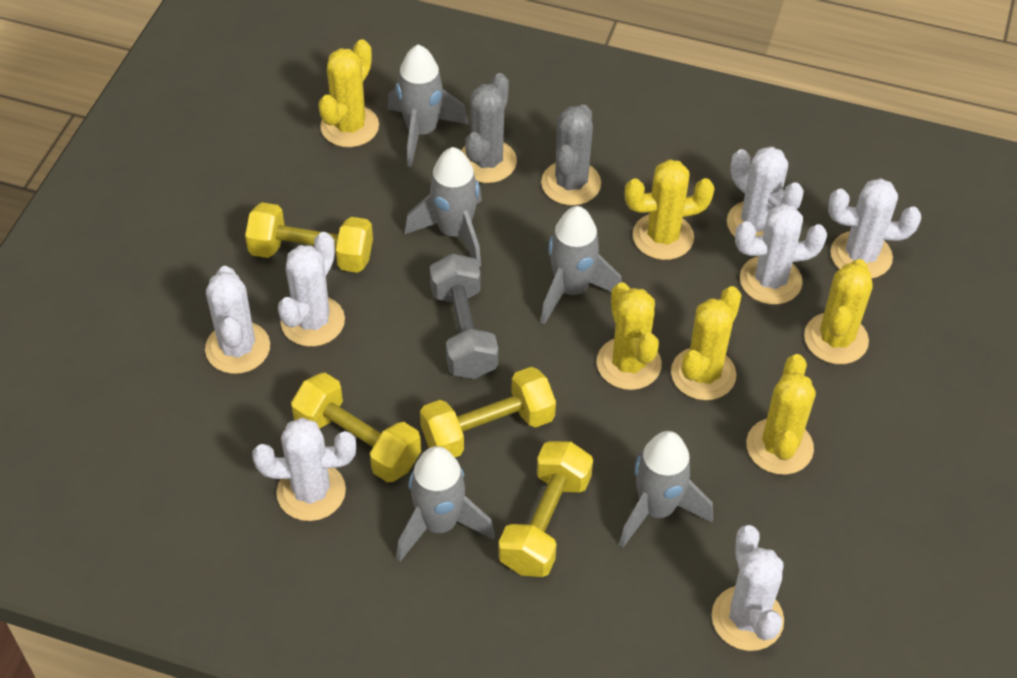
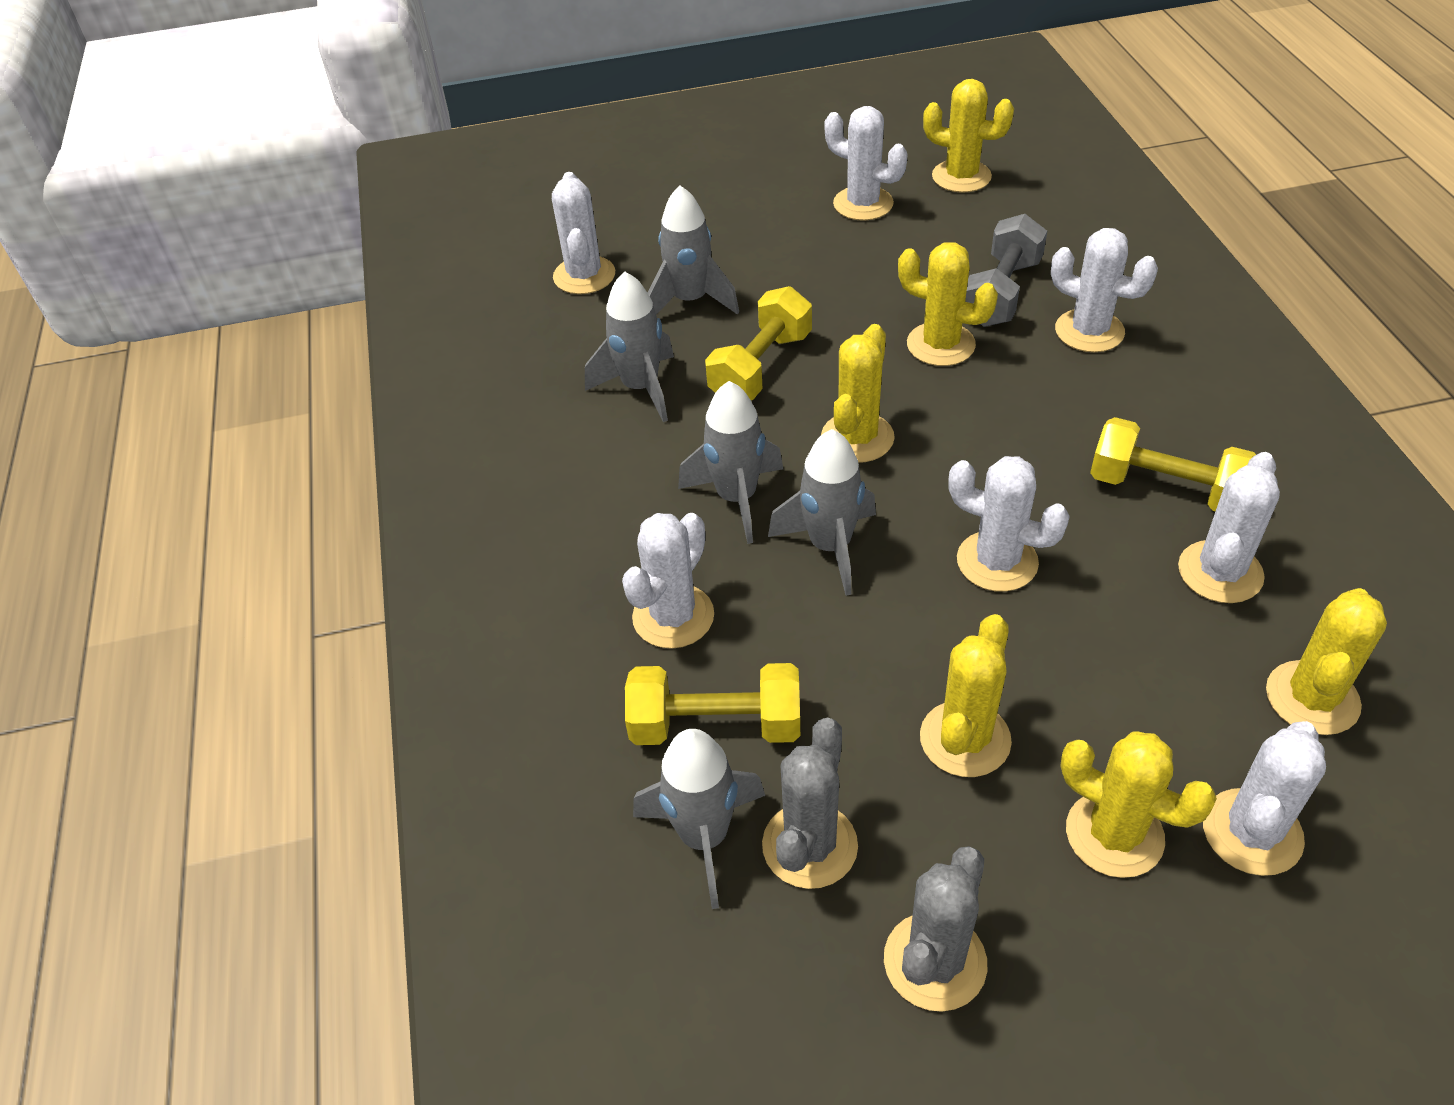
yellow dumbbell: [245,202,373,273] [291,373,421,483] [420,367,556,457] [498,441,593,577] = 4 -> [625,663,800,745] [705,286,812,400] [1090,417,1256,511] = 3

